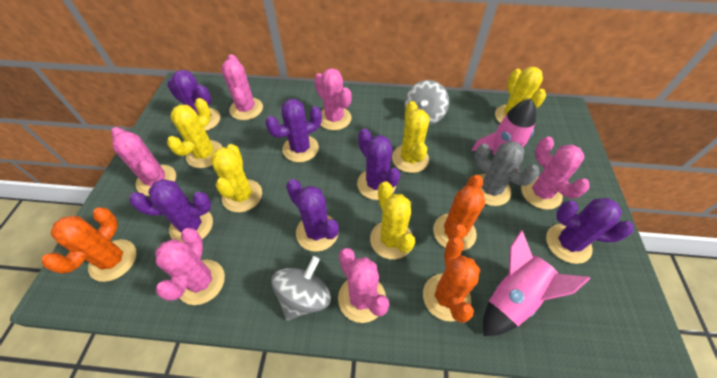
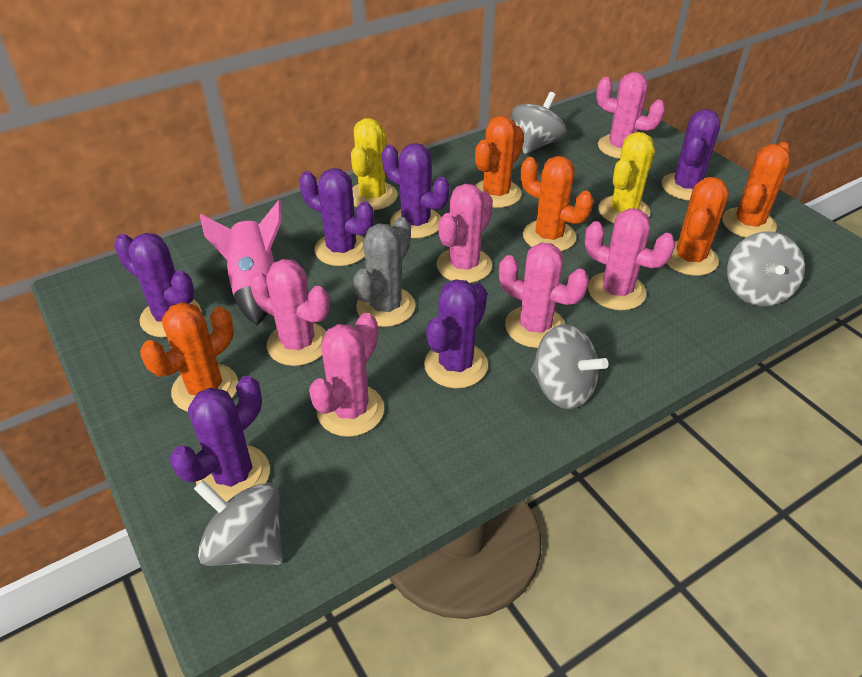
grey spinning top: [271,256,331,320] [405,80,449,125] = 2 -> [194,480,283,566] [512,92,566,154] [531,324,609,409] [727,231,805,306] = 4
orange cactus: [42,207,137,282] [423,237,480,323] [433,175,485,251] = 3 -> [140,302,238,412] [475,116,524,208] [521,156,593,251] [666,177,729,276] [722,142,790,238] = 5
pink rocket: [471,99,536,170] [483,230,591,336] = 2 -> [200,200,281,326] = 1
yellow cactus: [167,98,222,168] [210,144,262,212] [370,181,415,259] [392,101,430,173] [495,67,546,123] = 5 -> [351,118,398,210] [598,132,655,223] = 2

